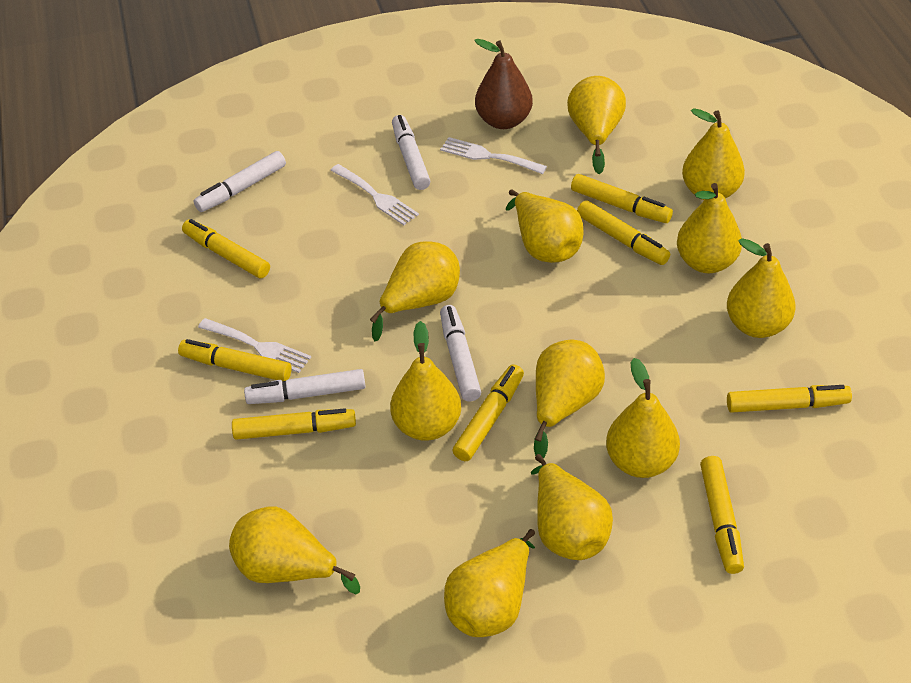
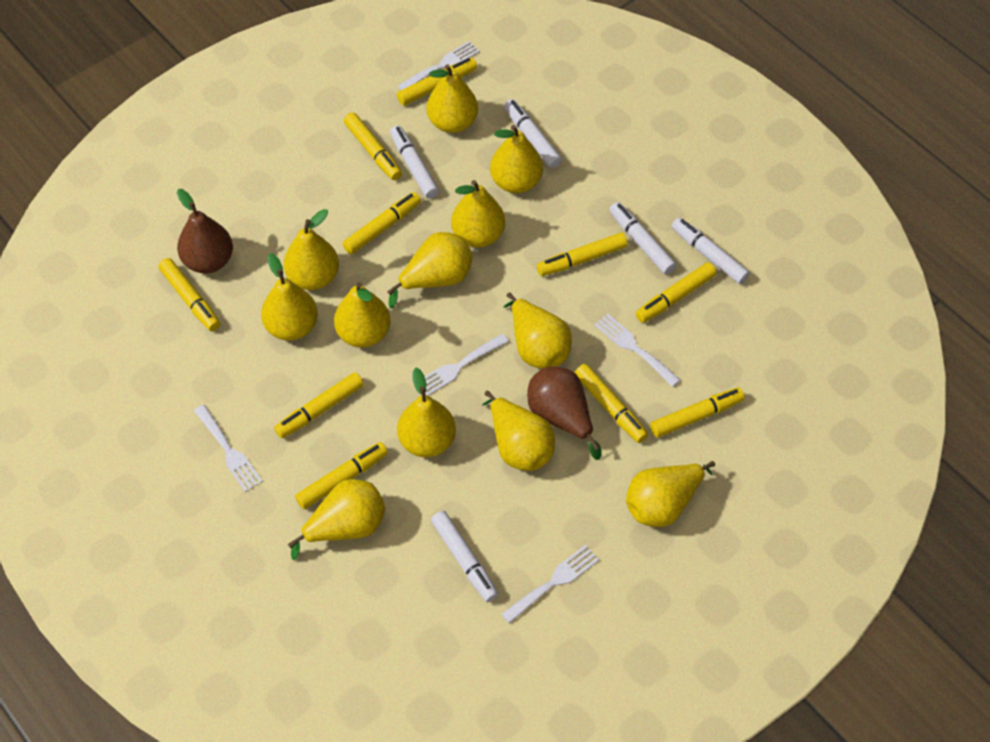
brown pear: [474,39,533,129] = 1 -> [177,189,233,273] [527,366,602,460] = 2
white fork: [198,318,311,373] [330,164,419,225] [440,137,547,174] = 3 -> [194,405,263,492] [398,41,480,90] [425,334,509,396] [501,545,599,624] [594,314,680,387] = 5
white marker: [194,151,286,212] [244,369,366,404] [392,115,430,190] [440,305,481,401] = 4 -> [390,125,439,199] [431,511,499,602] [504,99,562,168] [609,202,676,274] [672,217,750,284] = 5
yellow marker: [178,339,292,381] [182,219,270,279] [232,408,356,440] [452,364,524,461] [571,174,673,223] [577,200,670,265] [700,456,744,574] [727,385,852,413] = 8 -> [158,258,220,331] [274,372,364,438] [295,442,388,509] [342,192,421,255] [344,112,402,180] [397,58,477,106] [537,232,627,276] [575,364,648,443] [636,262,716,323] [650,387,745,438] = 10

